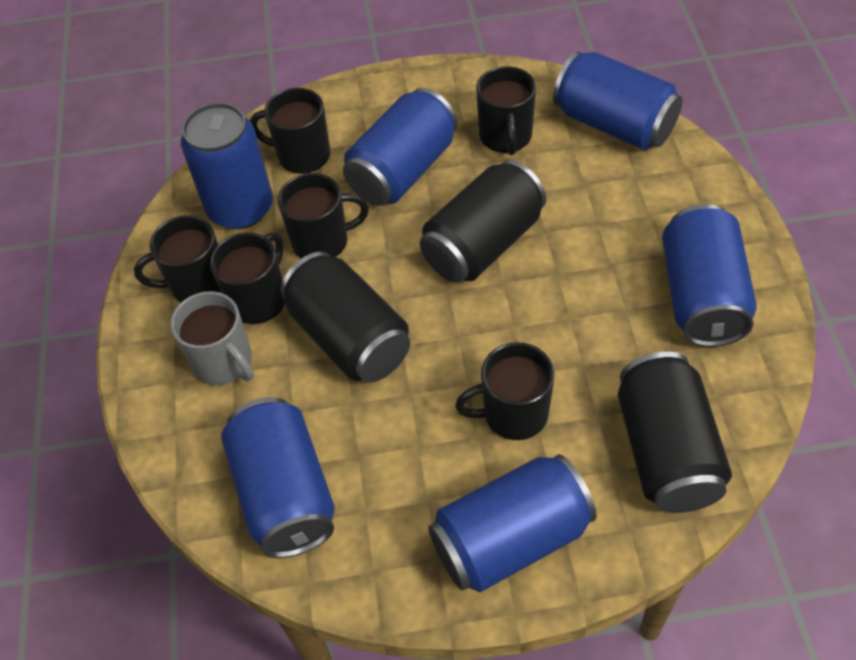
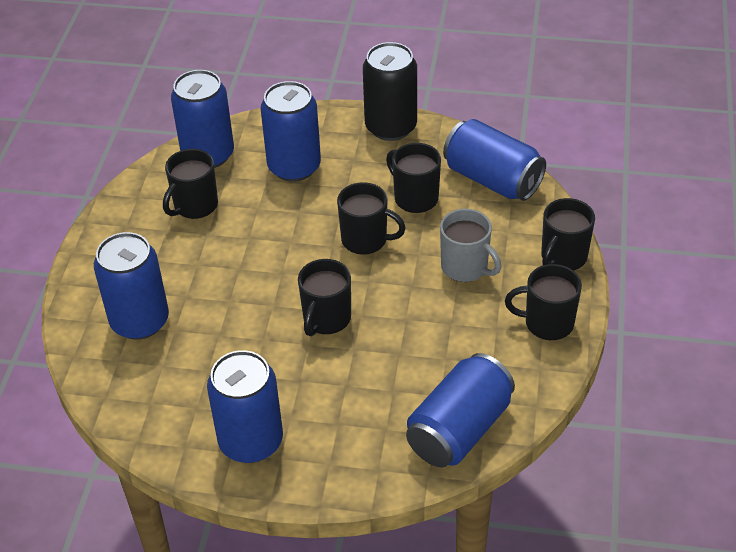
black can: [281,252,410,383] [420,160,546,283] [618,352,732,513] = 3 -> [363,42,417,141] = 1

